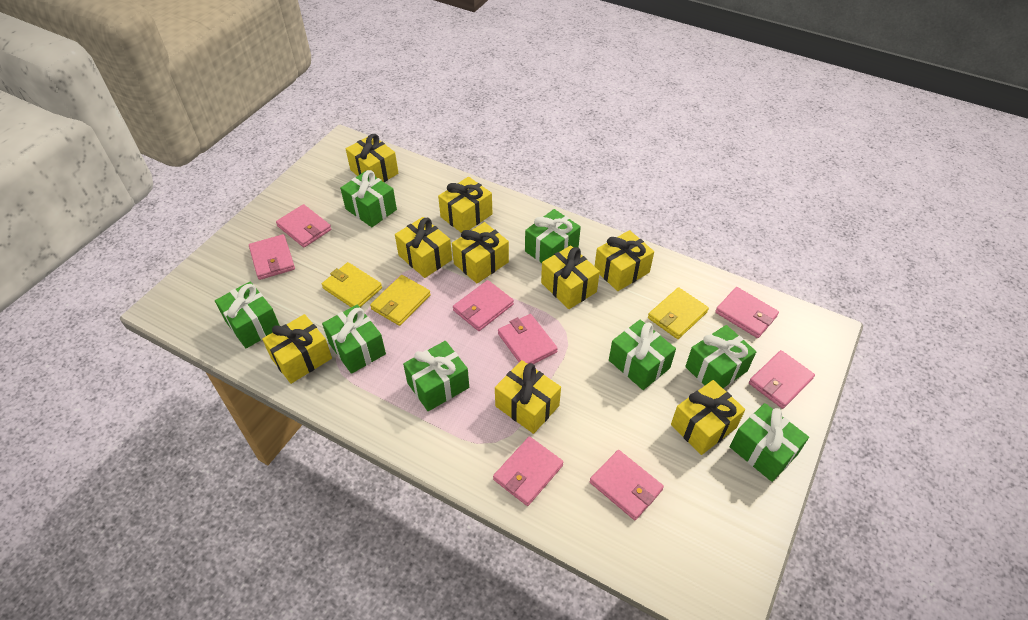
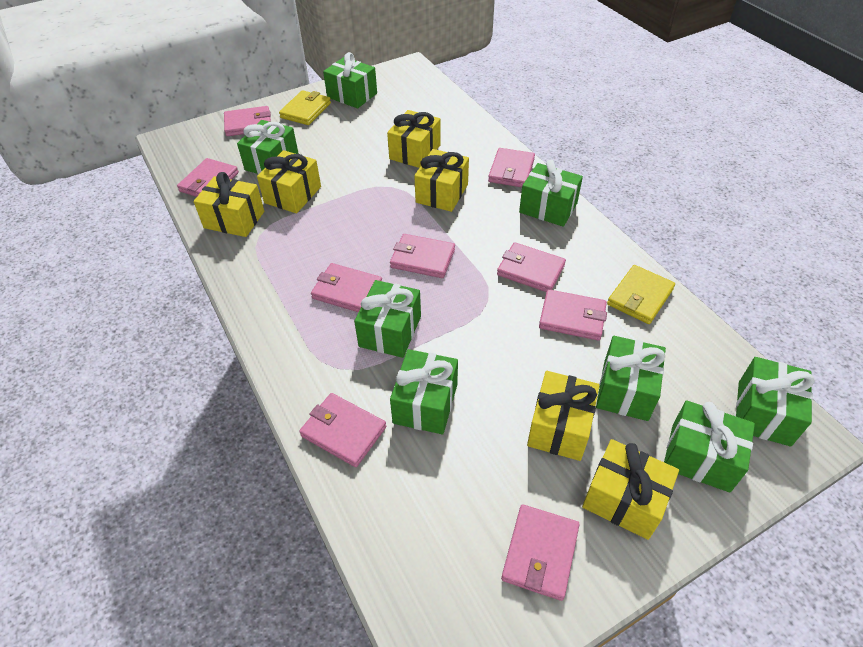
pink wallet: [249,234,295,280] [276,204,332,248] [453,280,514,331] [493,436,564,506] [498,314,558,364] [590,450,664,520] [715,287,779,338] [749,350,815,409] = 8 -> [177,158,239,197] [224,106,271,136] [299,393,386,467] [311,263,382,312] [390,234,455,278] [488,148,535,187] [497,242,566,292] [501,504,580,601] [539,289,607,340] = 9
yellow gift: [262,314,332,384] [346,134,398,182] [395,217,452,278] [438,177,493,233] [452,222,509,283] [495,360,561,434] [541,245,600,309] [595,230,654,291] [671,380,745,455] = 9 -> [194,172,264,237] [257,150,321,213] [387,110,441,168] [414,149,469,212] [527,371,600,461] [582,439,679,540] = 6
yellow wallet: [322,262,382,307] [370,275,431,326] [648,287,709,339] = 3 -> [279,90,331,125] [607,265,675,324] = 2

